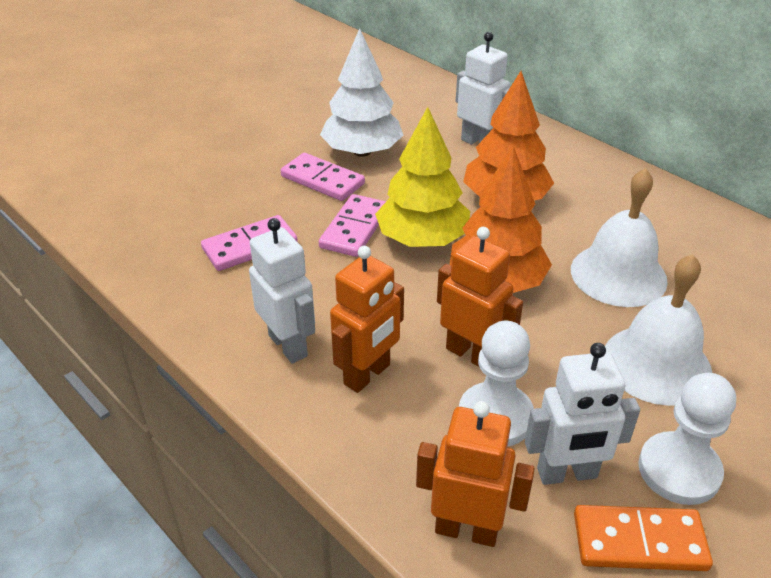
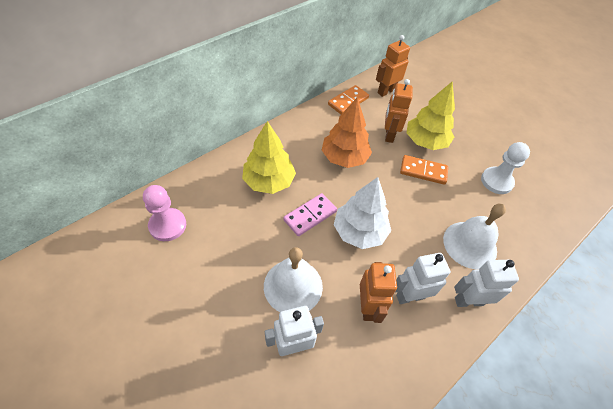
orange domino: [574,505,713,571] = 1 -> [328,85,369,114] [400,155,448,185] = 2
orange tree: [450,146,552,293] [463,71,554,200] = 2 -> [322,97,372,168] = 1
pink domino: [201,215,298,271] [281,153,365,201] [319,194,386,257] = 3 -> [283,193,337,236] = 1
pink pawn: none = 0 -> [143,185,186,241] = 1
white pawn: [459,321,534,447] [638,373,736,505] = 2 -> [481,142,530,194] = 1
yellow tree: [375,107,470,247] = 1 -> [242,121,296,194] [407,81,455,150] = 2

